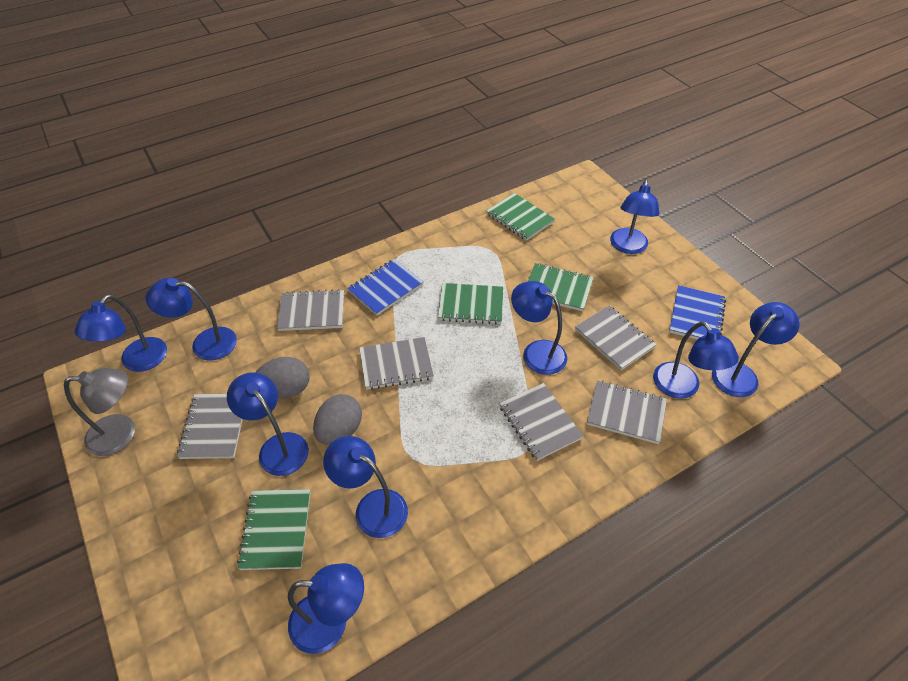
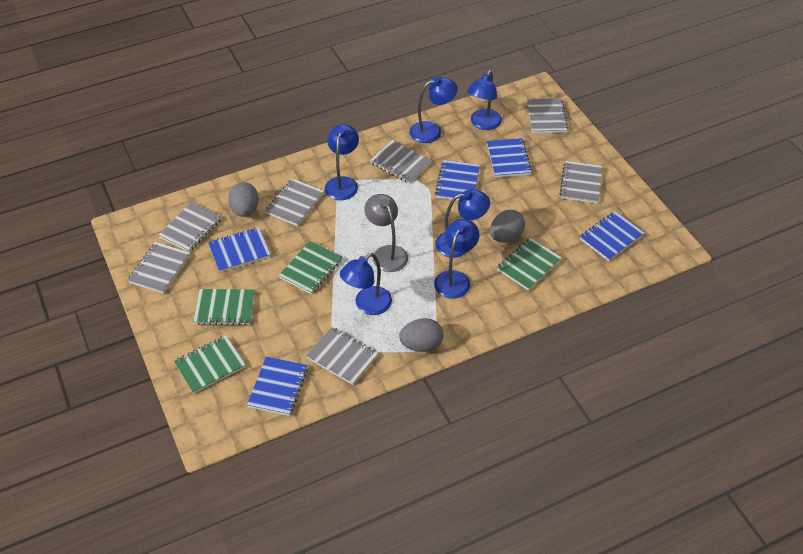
blue lamp: [75,294,167,372] [146,278,237,361] [227,372,309,476] [288,563,364,654] [323,436,408,538] [511,281,567,375] [610,180,660,254] [653,321,739,399] [712,302,800,397] = 9 -> [325,124,359,200] [340,253,392,315] [410,77,458,143] [434,219,479,299] [435,189,490,258] [467,70,502,130] = 6
blue notebook: [347,259,424,316] [669,285,726,339] = 2 -> [208,227,271,272] [247,356,308,416] [435,160,480,201] [487,138,532,177] [580,211,644,261] = 5
grey egg: [255,357,310,398] [313,394,362,445] = 2 -> [228,182,259,217] [399,318,444,352] [490,210,525,243] = 3
grey notebook: [177,394,243,459] [277,289,344,331] [359,337,434,390] [499,383,583,461] [575,305,656,370] [587,381,667,444] = 6 -> [128,242,190,294] [158,202,222,252] [265,178,324,226] [306,327,378,385] [370,140,431,183] [527,98,568,133] [560,161,602,203] = 7

